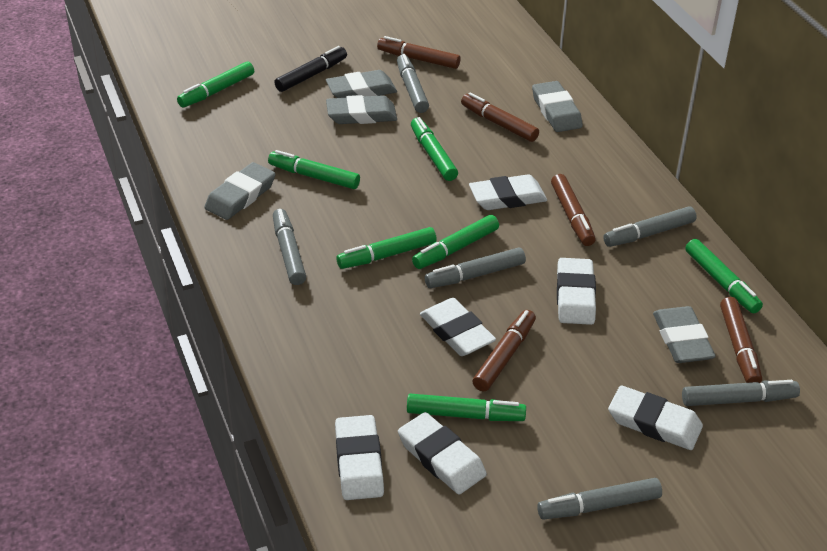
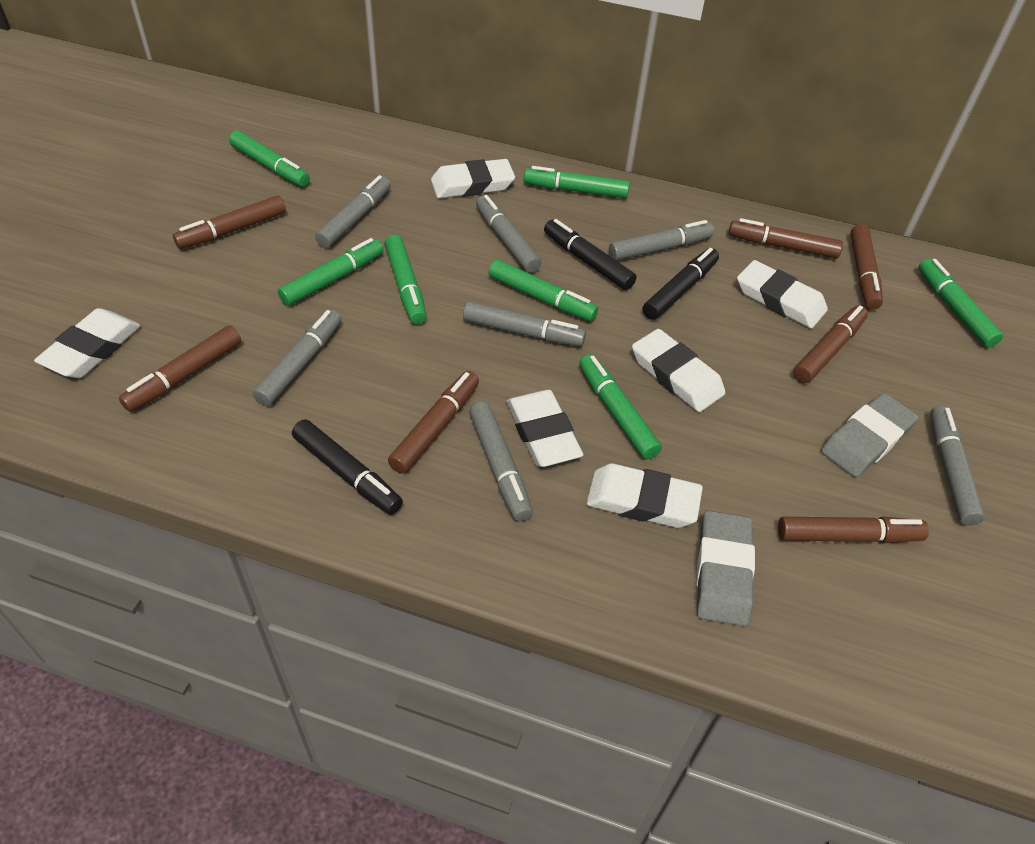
black marker: [274,46,347,92] = 1 -> [292,419,403,515] [544,219,637,290] [643,248,719,320] = 3
brown marker: [377,36,461,69] [461,93,539,142] [472,310,536,392] [551,174,596,246] [720,297,762,383] = 5 -> [119,326,241,412] [173,195,286,249] [388,371,479,474] [729,218,843,259] [778,517,929,543] [793,305,868,383] [850,224,883,310] = 7
grey eraser: [204,162,275,220] [326,70,397,98] [326,95,397,124] [532,81,583,132] [653,306,716,363] = 5 -> [696,510,755,627] [821,393,918,477] = 2
grey marker: [273,209,306,285] [397,54,429,113] [425,247,526,288] [537,478,662,520] [603,206,697,247] [682,380,800,406] = 6 -> [253,309,342,406] [315,175,391,248] [463,301,586,346] [469,402,533,521] [476,195,541,273] [609,220,714,261] [930,406,985,526] = 7

